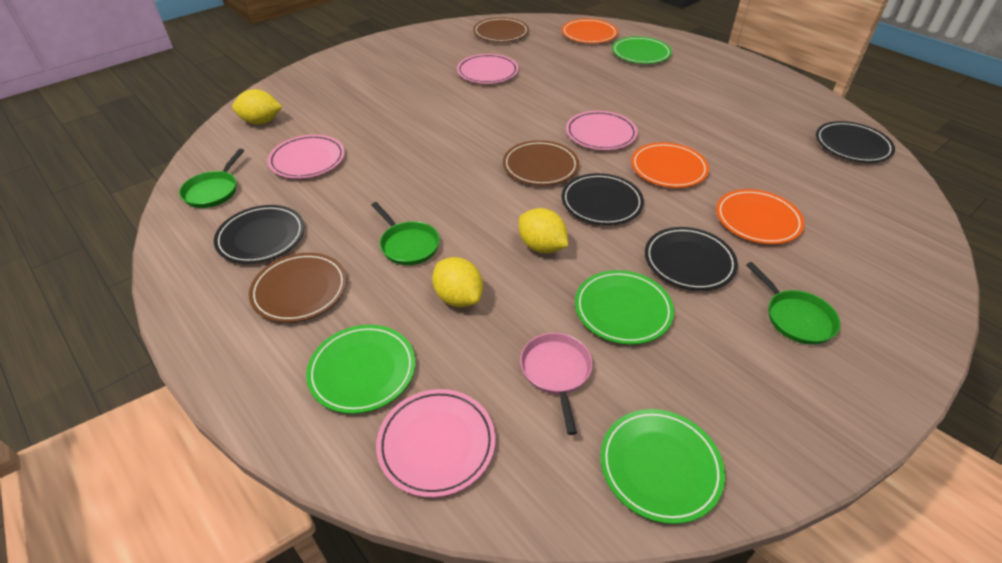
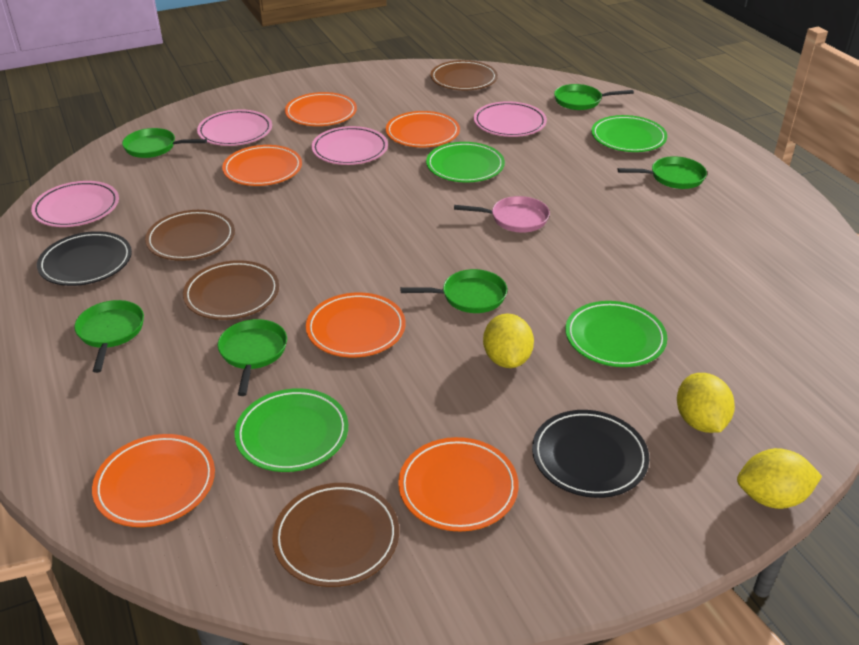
black plate: [214,205,304,264] [562,173,644,225] [645,227,738,291] [816,121,895,163] = 4 -> [37,231,132,286] [532,410,649,498] = 2
brown plate: [249,253,347,323] [473,17,529,42] [503,140,579,186] = 3 -> [145,210,235,261] [183,260,279,320] [272,483,399,587] [430,60,498,90] = 4
green pan: [179,149,244,208] [372,202,440,265] [746,262,840,345] = 3 -> [74,300,144,373] [122,128,207,158] [218,319,287,396] [400,269,507,313] [554,84,634,110] [617,156,707,189] = 6
orange plate: [562,19,618,43] [631,142,709,188] [716,189,805,244] = 3 -> [92,434,215,527] [222,145,302,186] [285,92,357,126] [306,293,405,357] [386,111,460,148] [398,437,518,532] = 6

